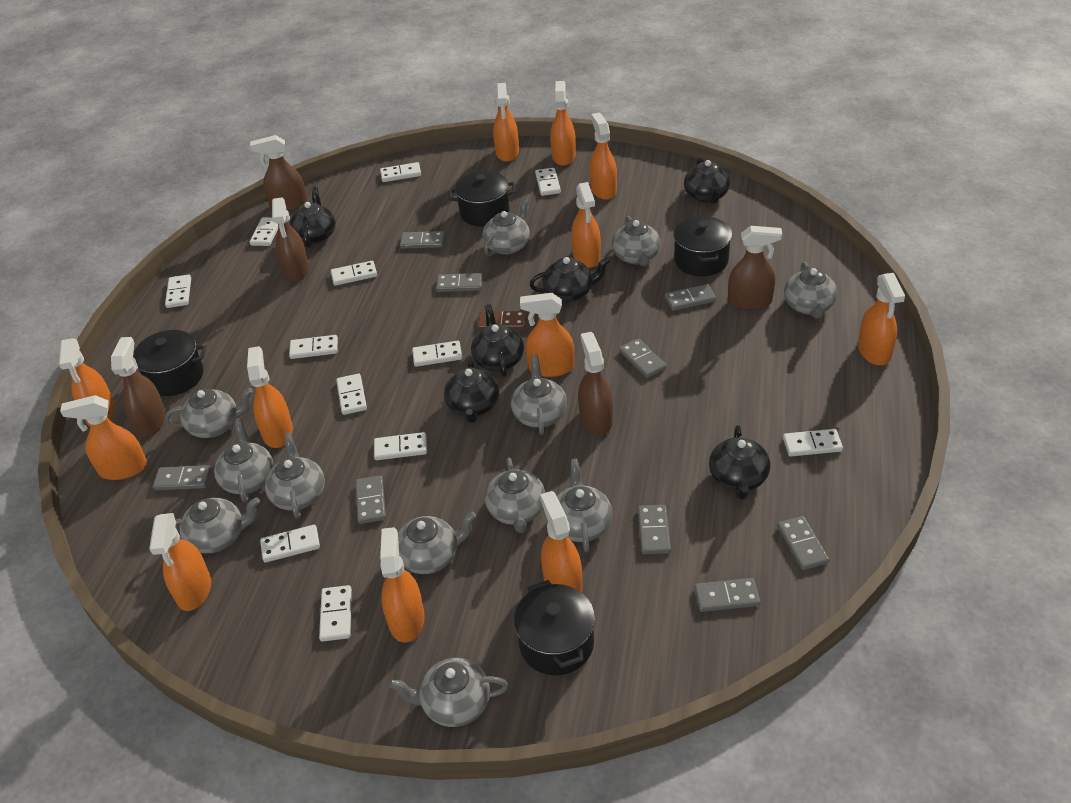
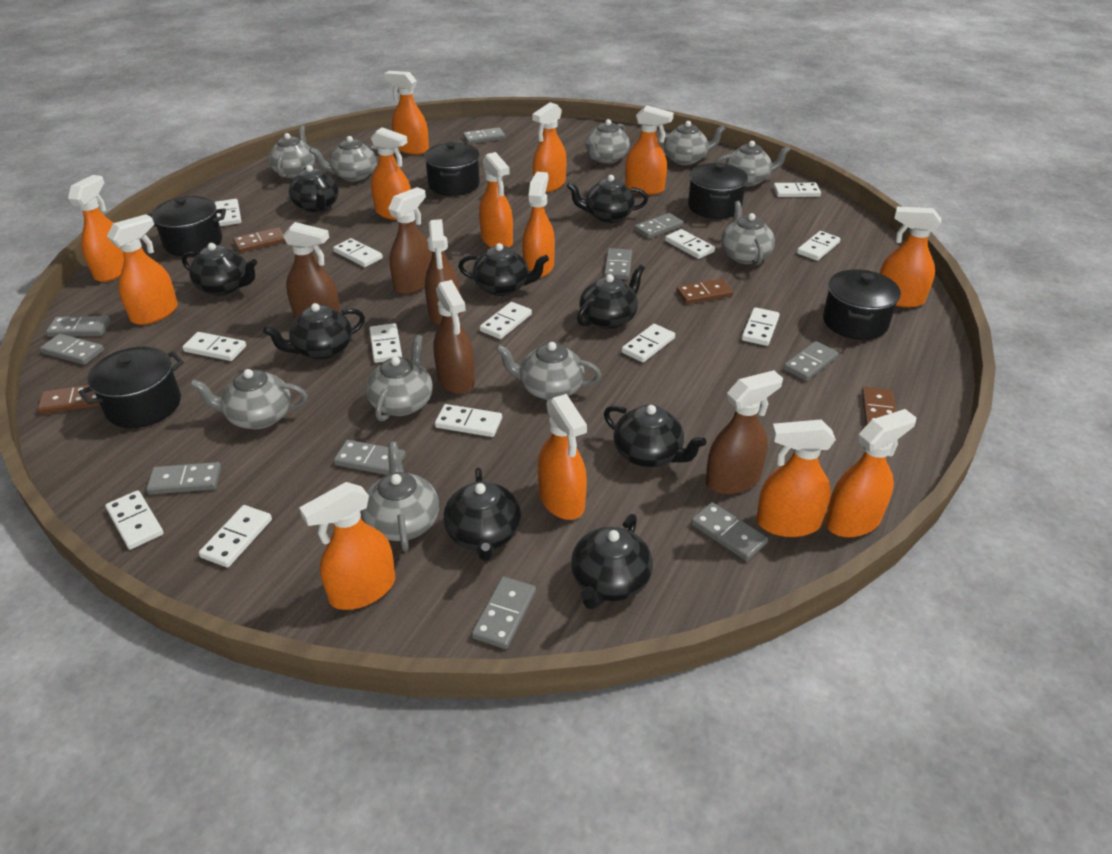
black pot: [133,330,206,396] [449,171,516,226] [514,580,595,675] [673,216,732,276] = 4 -> [79,347,184,428] [147,196,226,256] [424,142,480,196] [688,163,748,219] [823,269,901,340] = 5
black teapot: [289,187,336,247] [444,358,499,423] [471,304,524,377] [530,257,610,302] [684,157,730,204] [709,425,770,500] = 6 -> [182,243,257,296] [263,303,365,360] [289,165,339,213] [443,468,521,561] [458,243,549,296] [567,175,648,223] [571,514,653,610] [577,264,645,329] [604,404,706,467] = 9
brown domino: [478,311,526,330] = 1 -> [38,385,100,414] [233,227,286,253] [676,279,733,304] [861,387,896,427] = 4
grey domino: [153,465,211,490] [355,476,386,524] [400,231,445,249] [436,273,483,292] [619,338,667,378] [638,505,671,554] [665,284,716,311] [694,578,760,612] [778,516,829,570] = 9 -> [40,334,104,365] [46,316,111,337] [146,462,221,494] [334,440,406,475] [463,127,505,144] [472,576,536,649] [604,248,632,280] [634,213,684,239] [691,502,768,561] [783,341,839,381] = 10
grey teapot: [165,388,253,438] [176,497,260,554] [214,418,274,502] [265,432,325,519] [378,512,476,574] [389,658,509,727] [483,198,530,256] [485,458,546,533] [511,355,567,435] [557,459,612,552] [612,216,661,266] [784,262,837,319] = 12 -> [190,369,308,429] [268,125,315,178] [309,136,378,182] [362,442,439,552] [366,335,433,422] [496,342,601,400] [585,119,630,164] [657,121,725,165] [715,141,791,186] [721,201,775,265] = 10
orange spray bottle: [59,338,115,426] [60,395,147,480] [149,513,211,611] [247,346,293,448] [380,527,425,642] [493,83,519,162] [520,293,574,377] [540,491,582,593] [550,81,576,166] [571,182,601,268] [589,112,617,200] [858,273,905,366] = 12 -> [68,175,124,282] [107,214,178,325] [299,482,395,610] [371,127,411,220] [384,71,429,155] [479,152,513,247] [522,172,555,278] [532,102,567,192] [538,394,587,520] [625,106,674,195] [756,420,836,537] [825,409,916,537] [879,207,941,307] = 13
white domino: [165,275,191,308] [250,217,278,246] [260,525,320,563] [289,335,338,359] [319,585,352,642] [331,261,377,286] [336,374,367,415] [374,432,427,460] [380,162,421,182] [412,341,462,367] [535,168,561,196] [783,429,843,457] = 12 -> [105,490,163,550] [182,332,246,361] [199,505,272,568] [215,199,241,226] [333,238,383,267] [369,323,402,363] [435,404,502,437] [480,302,532,339] [621,324,675,362] [665,229,715,259] [742,307,780,346] [773,183,821,197] [797,231,840,261] = 13

